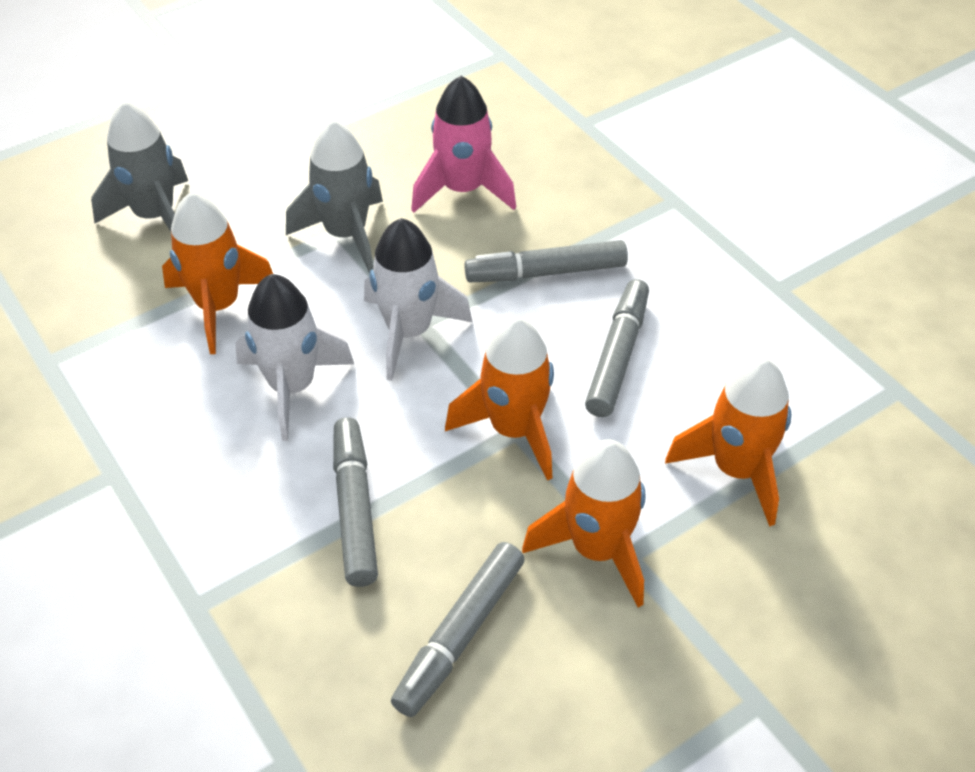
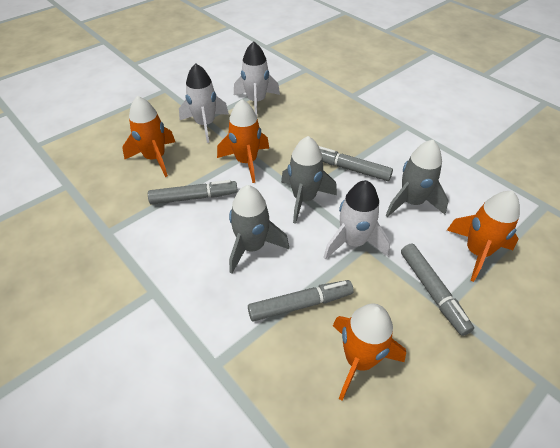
grey rocket: [91,101,188,231] [286,120,383,273] = 2 -> [229,185,289,274] [281,136,337,224] [385,140,449,217] = 3
pink rocket: [411,76,516,213] = 1 -> none = 0
white rocket: [235,274,354,441] [364,218,473,381] = 2 -> [179,63,229,143] [234,41,280,116] [323,180,390,260] = 3

